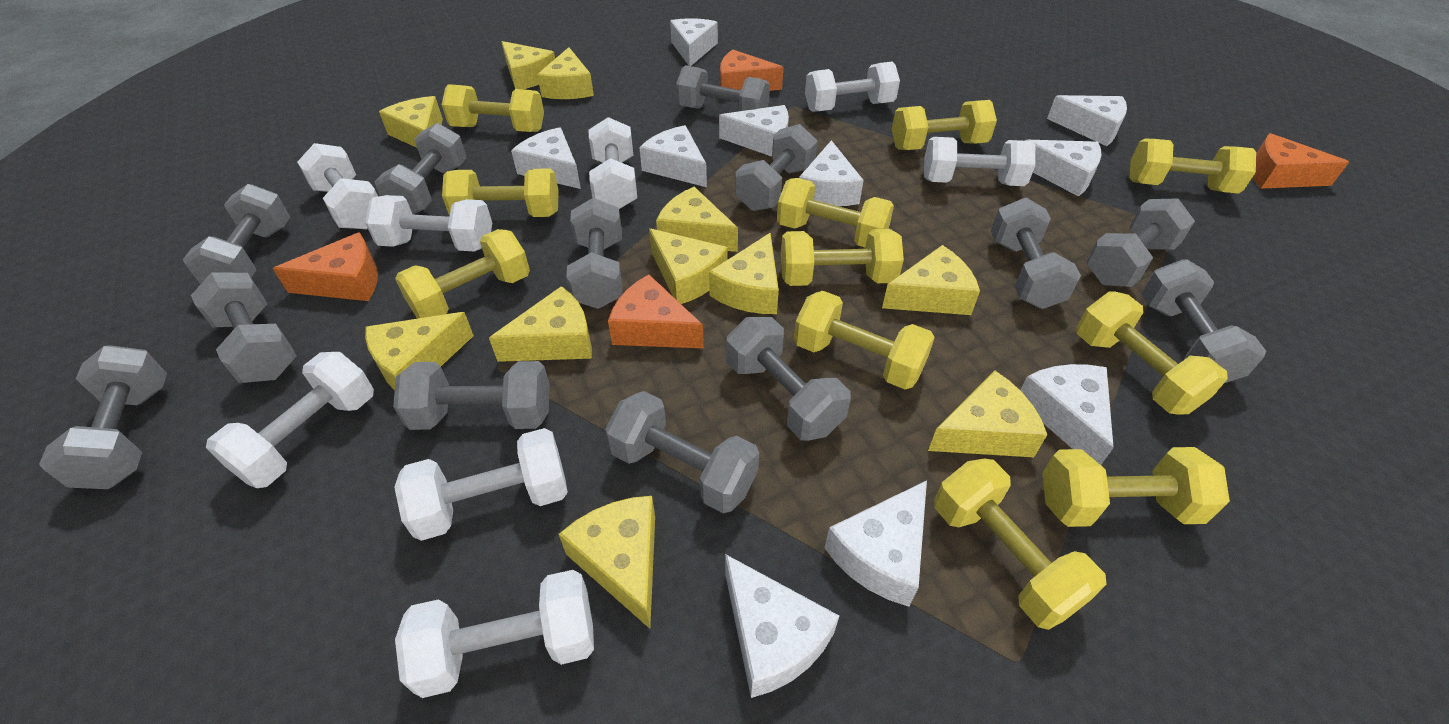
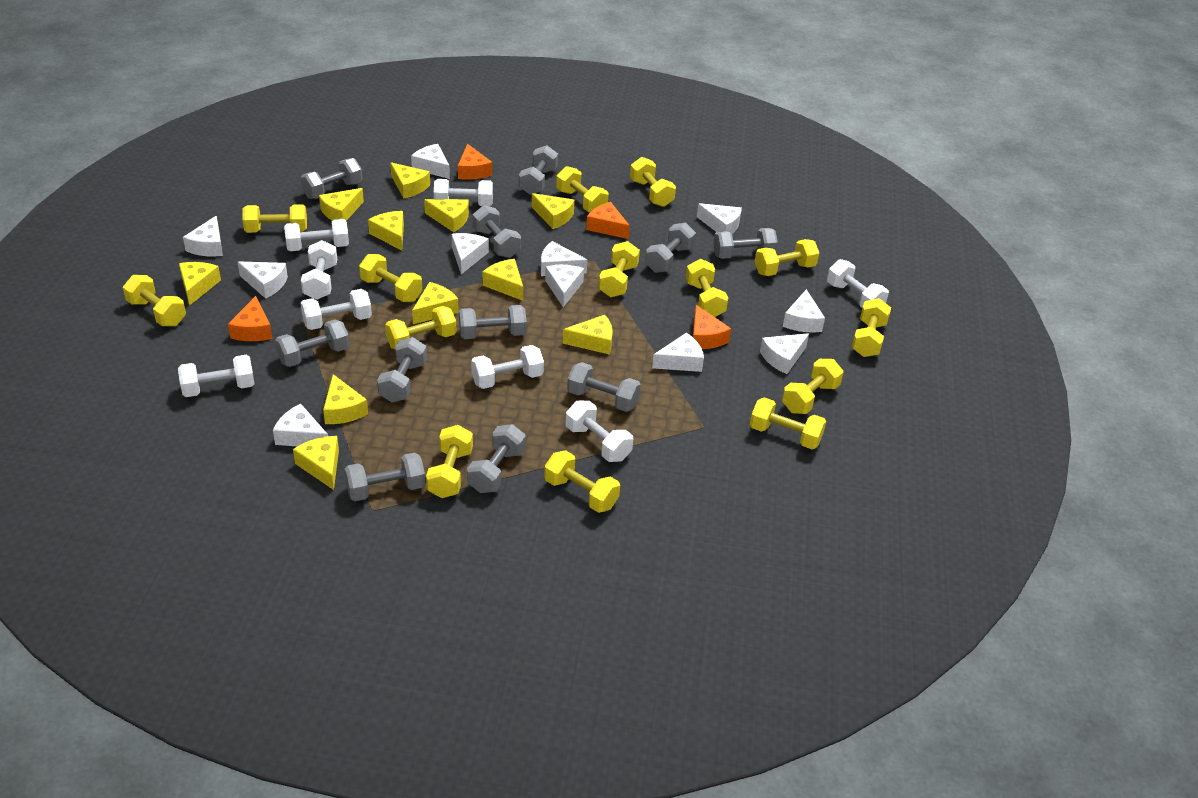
grey dumbbell: [39,345,167,489] [183,184,290,284] [191,272,297,383] [375,123,467,214] [393,361,550,430] [566,198,622,309] [605,391,759,513] [676,65,770,111] [727,317,851,441] [735,124,818,211] [991,198,1081,309] [1086,198,1195,287] [1141,259,1266,383] = 13 -> [275,320,350,367] [300,158,362,199] [345,453,425,501] [377,337,427,402] [459,305,527,339] [467,424,526,493] [473,205,521,258] [519,145,558,195] [567,362,641,412] [645,223,696,273] [713,228,778,259] = 11
white cheese: [511,127,581,189] [639,125,707,187] [670,18,718,66] [719,105,789,157] [725,554,839,698] [799,140,864,206] [825,480,927,607] [1020,364,1114,465] [1024,140,1102,197] [1047,95,1127,146] = 10 -> [183,216,223,257] [238,261,288,299] [273,404,328,446] [411,144,450,179] [452,233,489,274] [541,241,587,276] [545,265,584,307] [652,333,704,372] [697,203,742,234] [760,333,809,374] [783,289,825,333] = 11
yellow dumbbell: [395,229,530,319] [442,84,544,132] [442,168,559,217] [777,178,894,247] [781,229,904,286] [794,291,935,389] [892,100,997,150] [934,459,1106,630] [1042,447,1230,527] [1076,292,1228,415] [1130,139,1256,194] = 11 -> [123,275,186,326] [242,204,307,233] [359,254,422,302] [385,306,457,350] [426,425,473,498] [544,450,620,513] [556,166,609,212] [599,241,640,297] [630,157,676,207] [686,259,728,317] [750,397,826,449] [754,239,819,276] [782,359,844,414] [852,298,891,357] = 14

